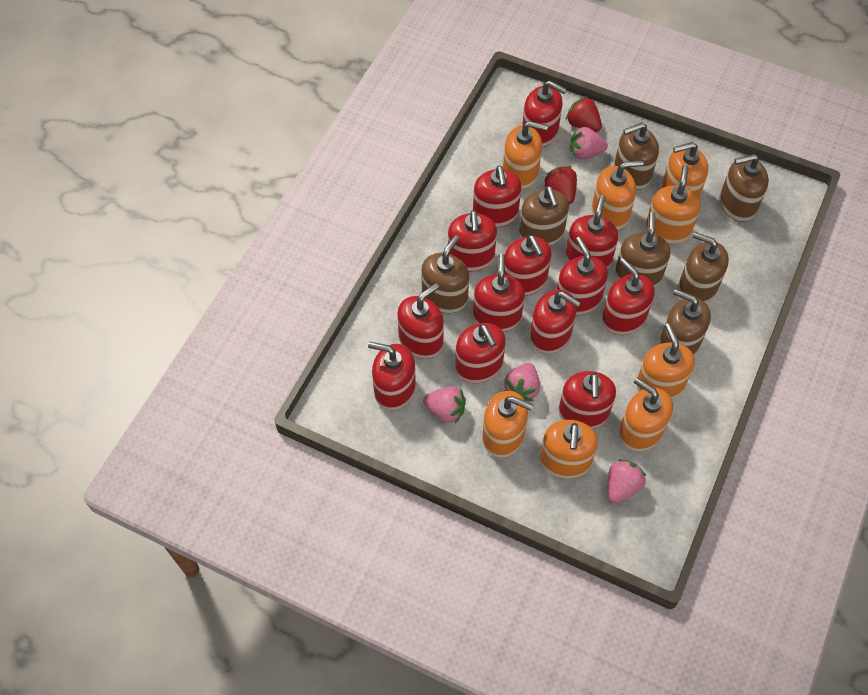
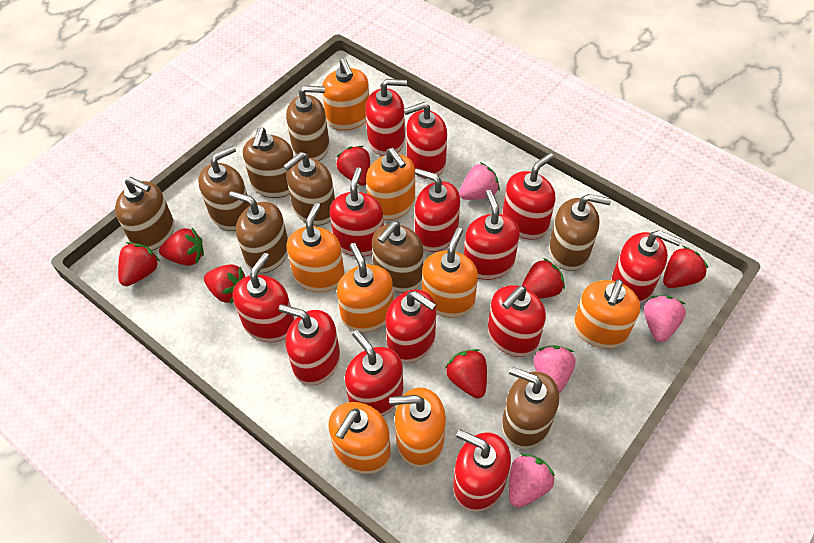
brown soap dispenser: [421,235,469,313] [519,186,569,246] [614,122,659,190] [615,212,670,288] [660,289,711,355] [679,232,729,303] [720,154,769,222] = 7 -> [115,177,175,251] [198,146,250,231] [229,191,288,273] [243,127,294,198] [283,152,335,225] [286,86,330,161] [372,221,423,292] [502,367,559,449] [549,194,611,271] = 9
red strawberry: [544,166,577,204] [566,96,602,132] = 2 -> [118,242,160,286] [159,228,204,266] [204,264,245,304] [336,146,370,186] [445,349,487,398] [522,258,565,299] [663,246,708,288] = 7

